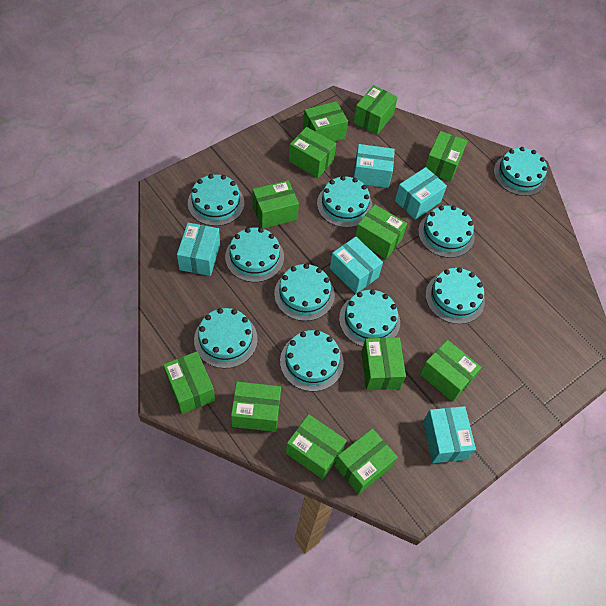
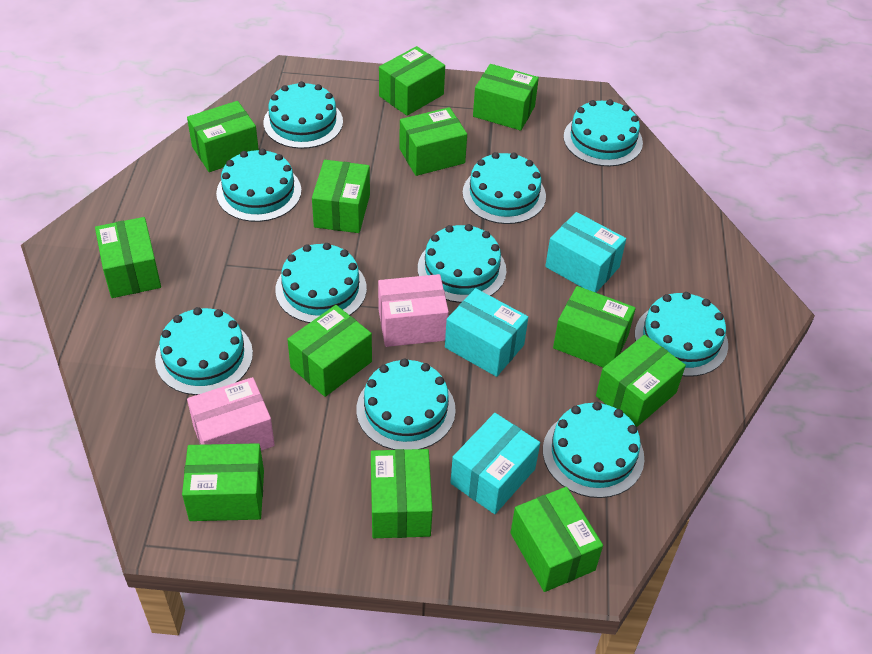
pink box: none = 0 -> [187,377,275,451] [378,274,449,347] = 2
turquoise box: [177,223,220,276] [330,237,383,294] [353,144,395,188] [395,167,447,220] [423,406,476,463] = 5 -> [445,288,528,377] [450,413,540,514] [545,212,626,293] = 3

